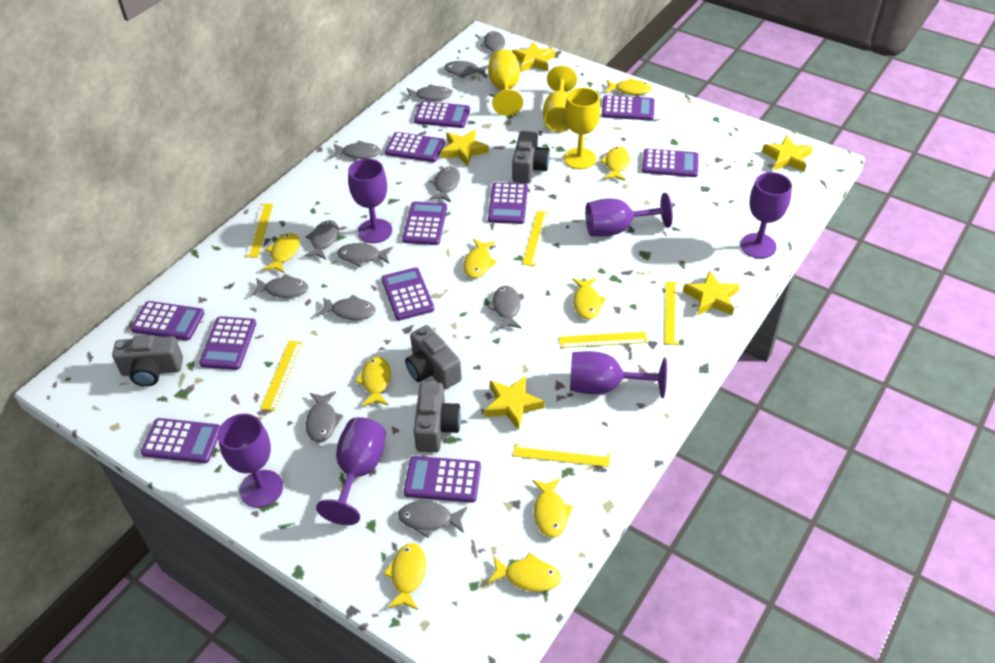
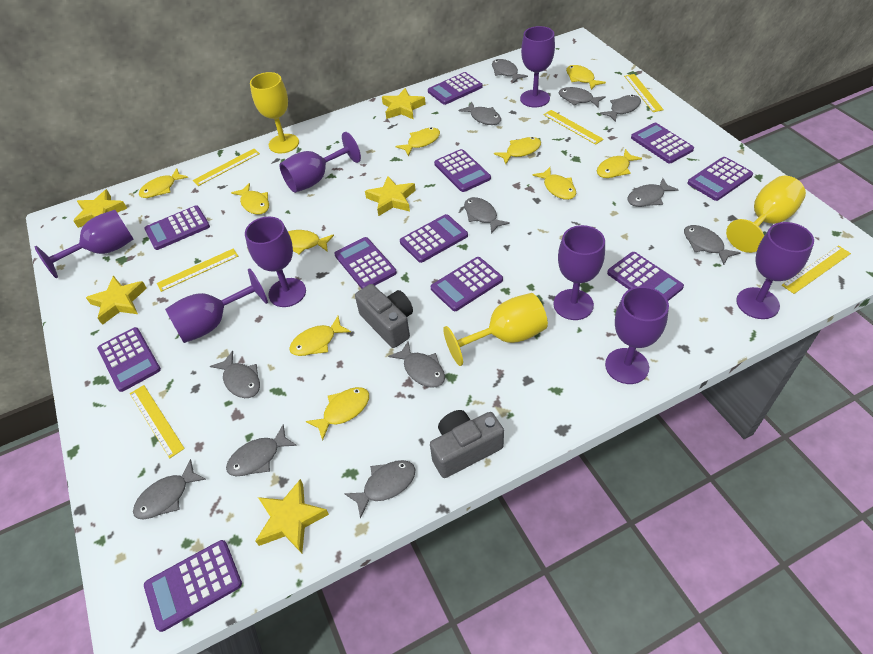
grey camera: [112,335,183,387] [405,325,462,389] [414,382,461,452] [512,131,550,184] = 4 -> [355,284,413,348] [430,410,504,478] = 2
purple goblet: [218,413,283,508] [316,417,386,525] [348,159,392,243] [570,351,667,398] [585,193,673,236] [740,172,792,259] = 6 -> [34,210,134,278] [165,268,268,343] [245,216,306,307] [279,132,361,193] [520,26,555,107] [554,225,605,320] [605,286,669,384] [736,222,814,319] = 8
yellow fish: [262,233,300,273] [355,357,391,406] [383,543,426,610] [463,239,497,278] [488,552,561,592] [532,478,573,538] [572,278,606,320] [600,147,630,181] [605,78,652,95] = 9 -> [139,168,188,198] [231,183,269,215] [288,230,334,254] [289,316,351,356] [306,387,369,441] [395,128,440,156] [494,137,541,164] [532,167,576,200] [566,65,606,90] [597,149,642,178] = 10

